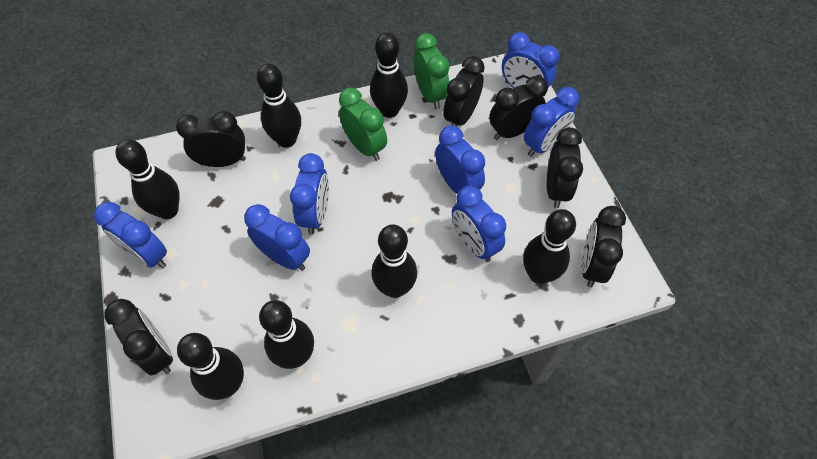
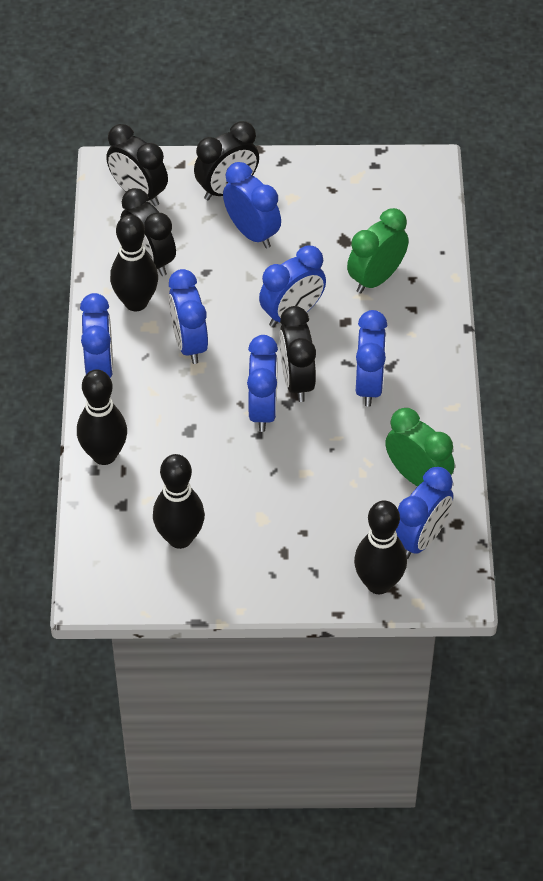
black bowling pin: [116,139,180,219] [177,333,244,400] [257,63,301,148] [259,300,314,369] [370,32,408,118] [371,224,417,298] [523,209,576,284] = 7 -> [77,369,127,465] [110,214,158,311] [153,454,205,549] [354,500,407,594] = 4
black clock: [104,299,173,376] [176,111,246,167] [443,56,485,126] [489,76,548,140] [547,127,583,208] [581,206,626,287] = 6 -> [106,124,168,206] [121,188,176,276] [194,121,259,200] [279,306,316,402] = 4

